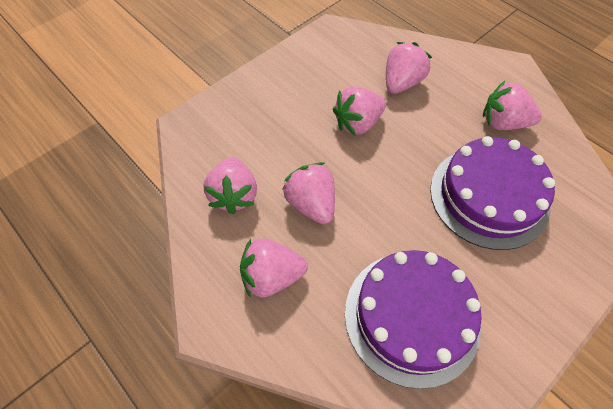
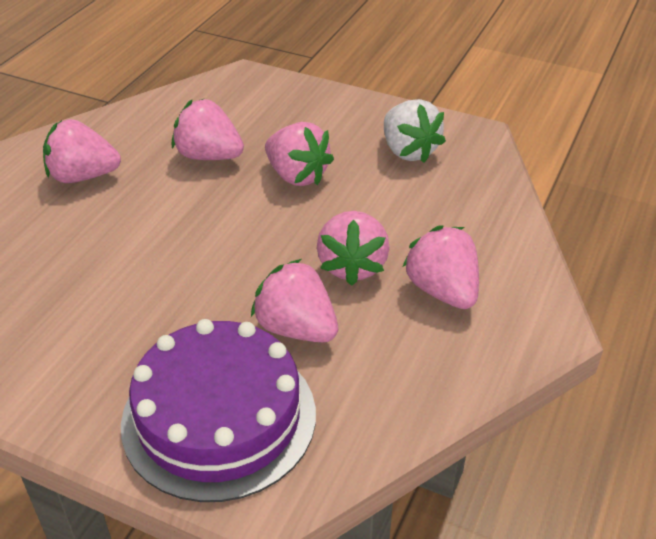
purple cake: [345,250,482,389] [430,136,555,250] = 2 -> [121,319,316,502] = 1
white strawberry: none = 0 -> [384,99,446,163] = 1

